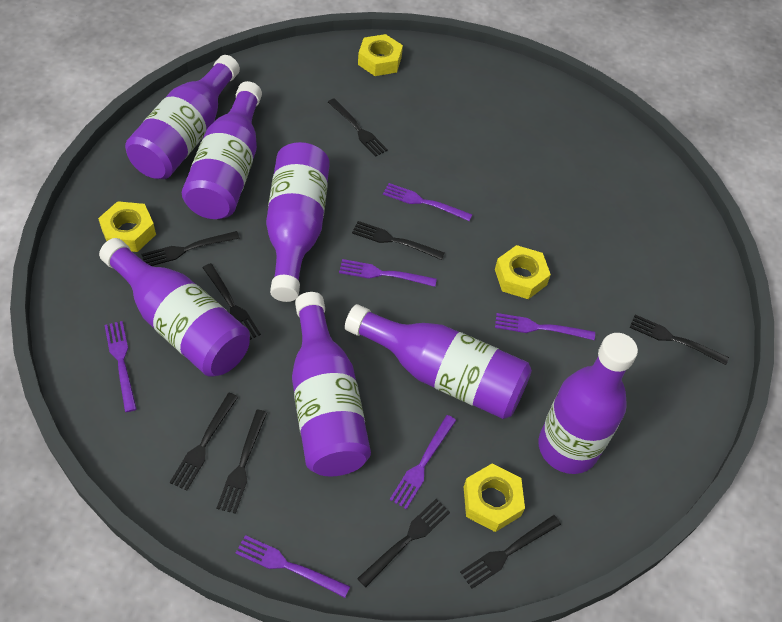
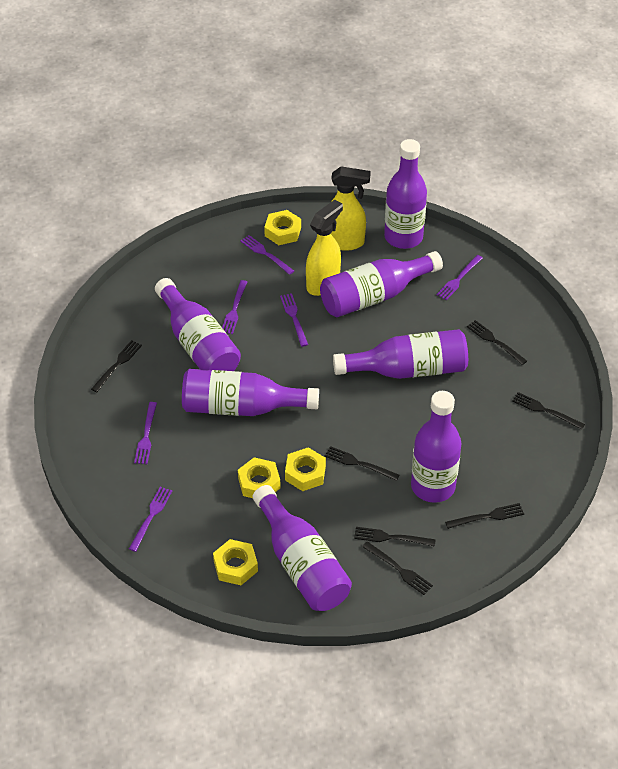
black fork: [141,231,240,266] [170,393,238,491] [202,263,261,340] [217,409,267,514] [328,98,388,157] [352,221,445,260] [357,499,450,587] [460,515,561,589] [629,315,729,365] = 9 -> [91,340,142,392] [325,446,399,481] [354,527,436,547] [362,541,433,595] [445,503,524,529] [467,320,527,365] [512,392,585,430] = 7
yellow spray bottle: none = 0 -> [306,200,343,296] [330,167,371,251] = 2

